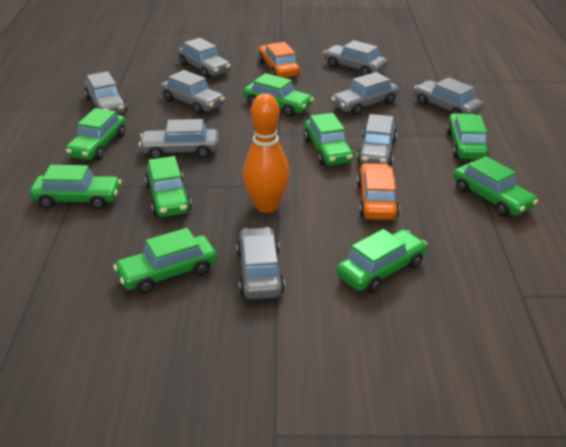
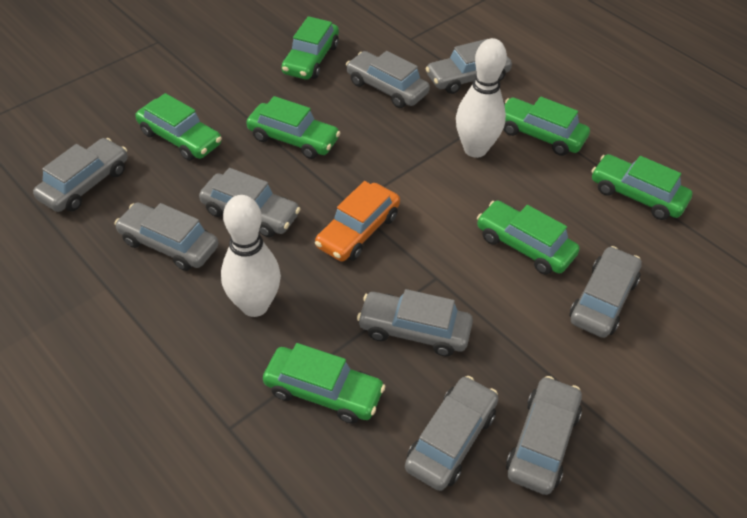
green car: [30,165,122,209] [66,108,126,160] [113,228,217,294] [145,156,192,217] [243,73,314,117] [304,113,354,165] [336,229,427,293] [446,113,490,159] [453,156,538,217] = 9 -> [135,93,222,161] [246,96,340,159] [263,343,385,424] [281,16,339,80] [477,201,580,275] [503,97,590,156] [592,154,693,220] = 7
orange bowling pin: [243,93,290,213] = 1 -> none = 0
orange car: [259,42,300,78] [357,163,400,220] = 2 -> [315,181,400,262] = 1
white bowling pin: none = 0 -> [221,195,281,317] [456,38,507,158] = 2

